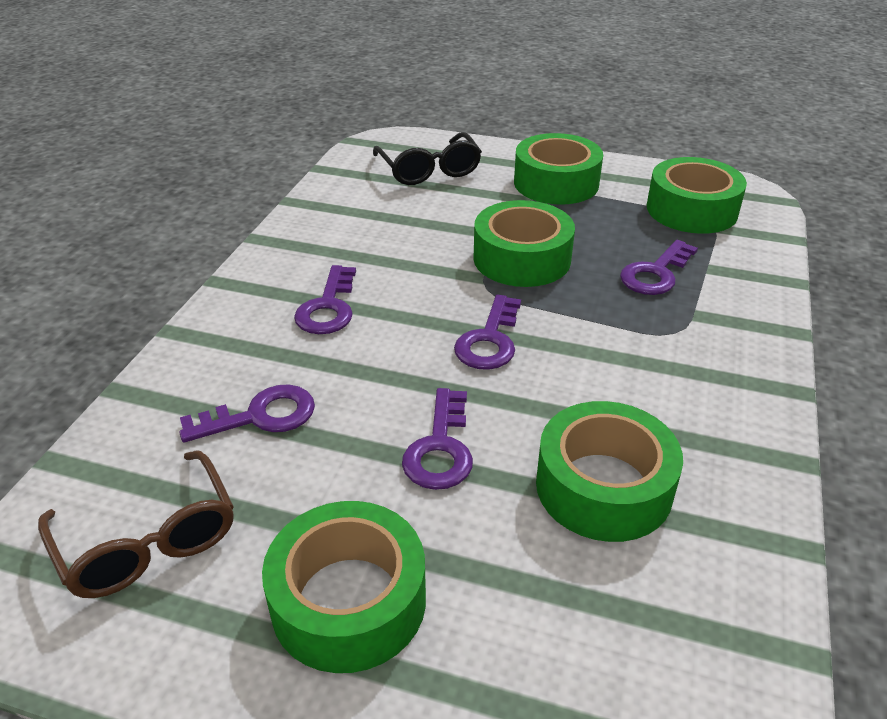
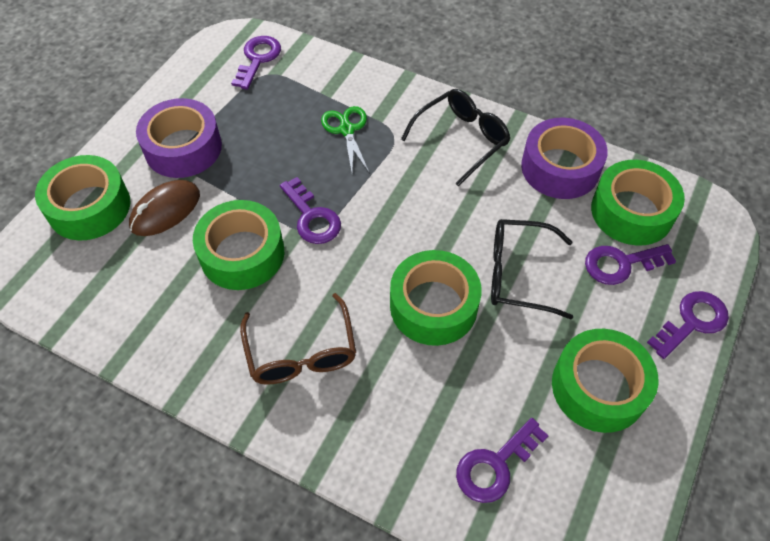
black glasses: [373,132,482,185] = 1 -> [401,89,510,187] [491,219,573,320] = 2
brown mouse: none = 0 -> [129,180,200,236] = 1
green scissors: none = 0 -> [321,106,370,174] = 1
purple tape: none = 0 -> [136,98,222,178] [521,118,608,199] = 2

